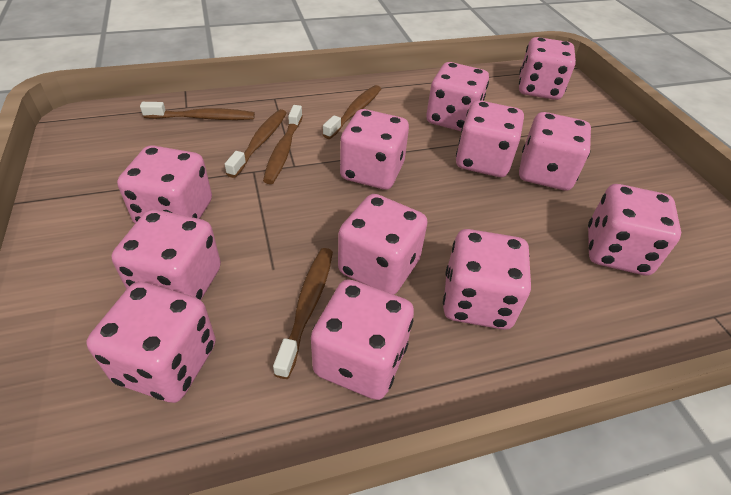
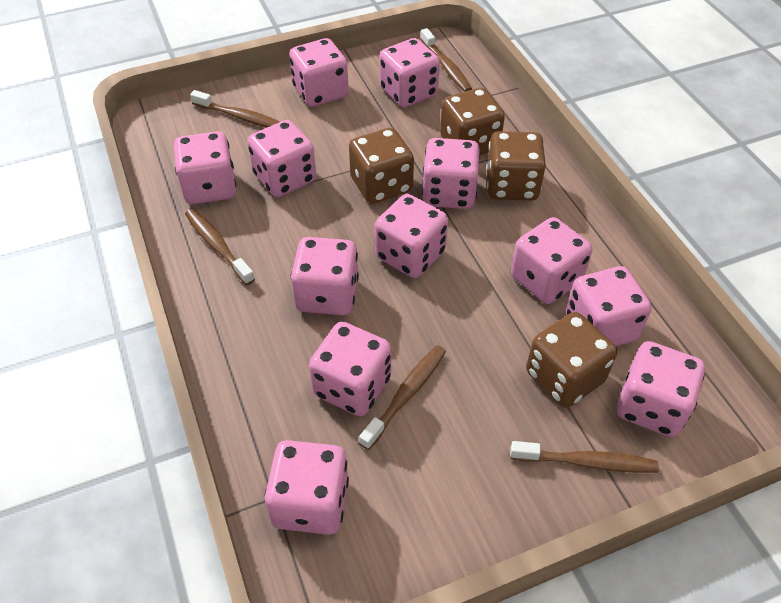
brown dice: none = 0 -> [349,128,414,204] [440,88,505,155] [486,131,546,201] [526,312,617,408] = 4

